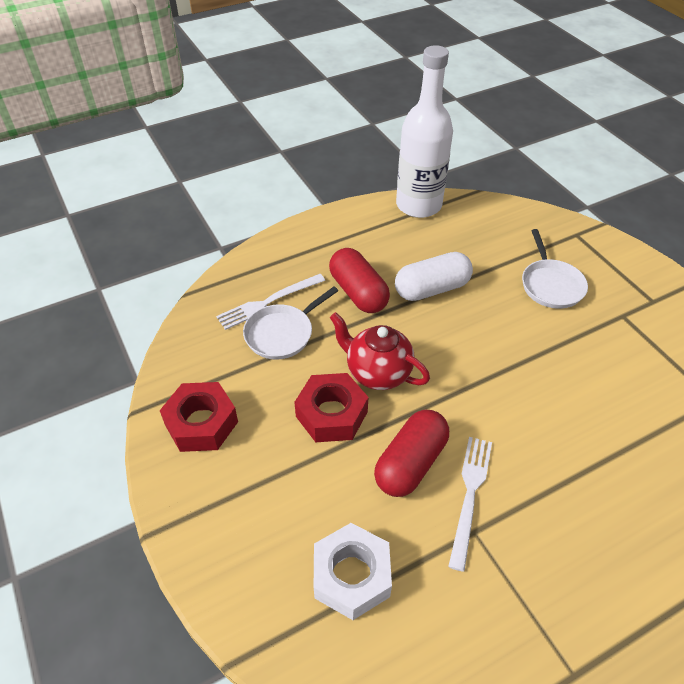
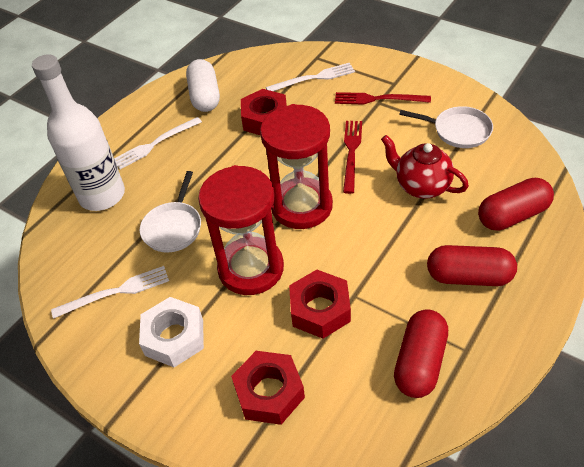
red capsule: [329,248,390,313] [374,410,449,497] = 2 -> [394,309,448,398] [427,245,517,286] [478,178,554,231] = 3
red fork: none = 0 -> [335,92,431,104] [343,121,362,194] = 2
red hourglass: none = 0 -> [198,165,284,295] [260,104,333,229] = 2
red nut: [160,382,238,452] [294,373,369,442] = 2 -> [231,351,305,425] [241,89,287,135] [289,270,351,339] = 3
white fork: [216,274,325,330] [448,437,492,572] = 2 -> [51,266,169,319] [114,117,202,169] [266,63,355,91] = 3

